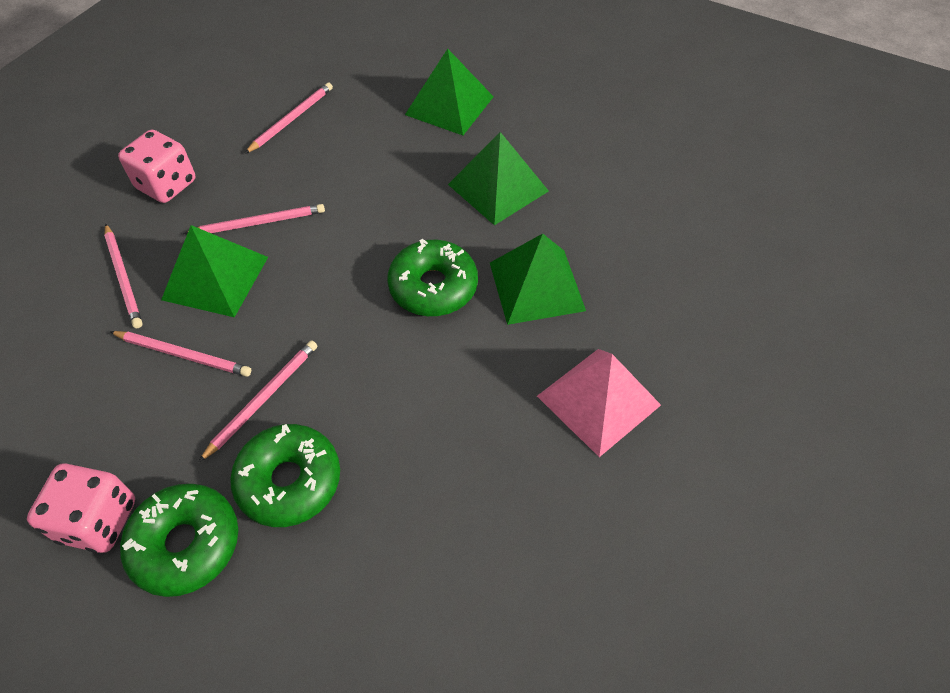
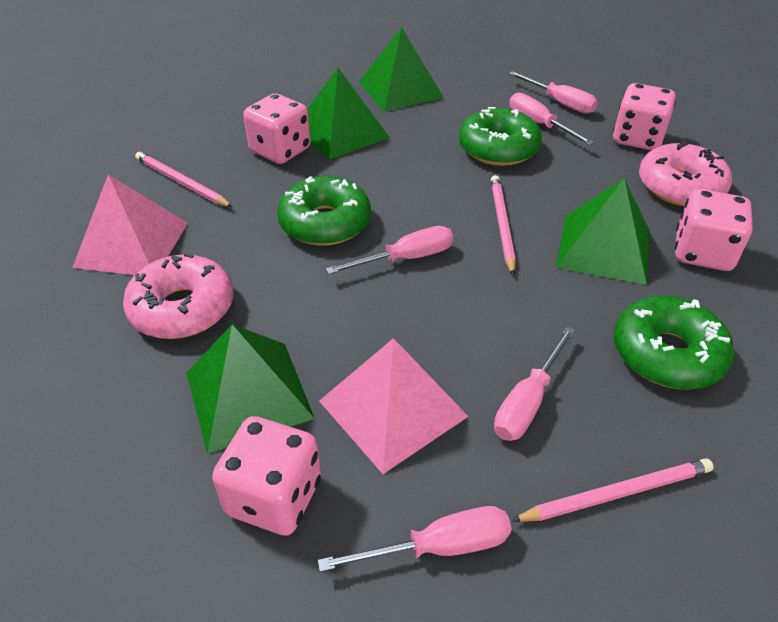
pink dice: [27,463,135,553] [118,130,195,203] = 2 -> [212,416,321,536] [243,93,311,164] [613,83,676,150] [675,189,753,271] = 4
pink donut: none = 0 -> [123,253,233,339] [639,141,732,206] = 2
pink pencil: [104,224,143,328] [110,331,251,377] [183,204,325,234] [199,340,317,462] [244,82,333,154] = 5 -> [135,152,232,207] [491,175,516,275] [511,458,714,522] = 3
pink pyramid: [537,349,661,457] = 1 -> [72,175,188,275] [319,338,469,474] = 2
pink screwdriver: none = 0 -> [318,506,511,572] [326,226,453,274] [494,326,576,441] [509,71,598,114] [509,92,595,145] = 5

